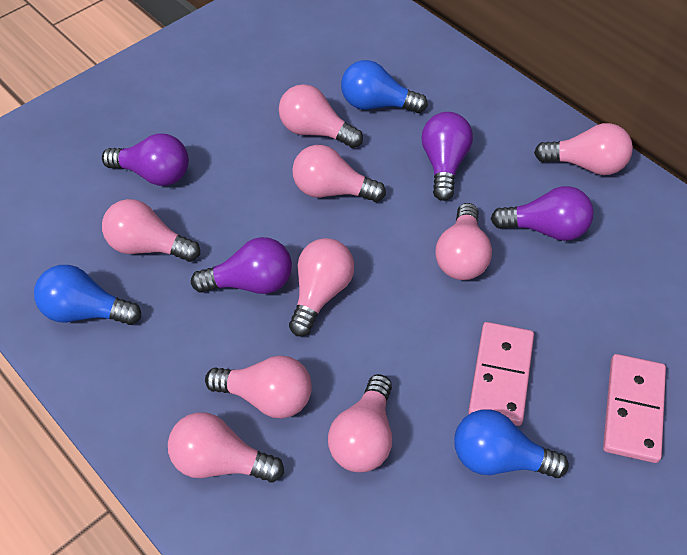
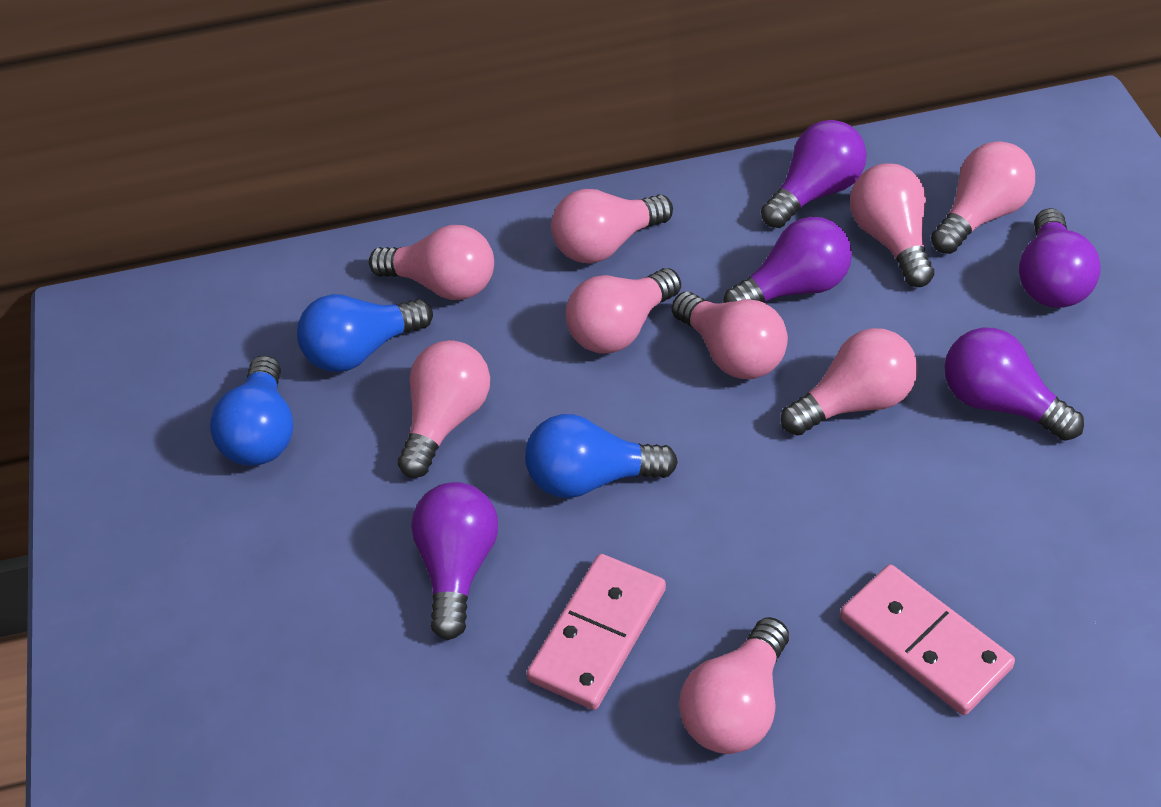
purple light bulb: [102,133,189,186] [191,237,292,294] [421,112,473,201] [491,186,594,241] = 4 -> [411,482,498,640] [723,217,852,303] [761,120,866,228] [944,328,1084,441] [1019,208,1101,308] = 5

